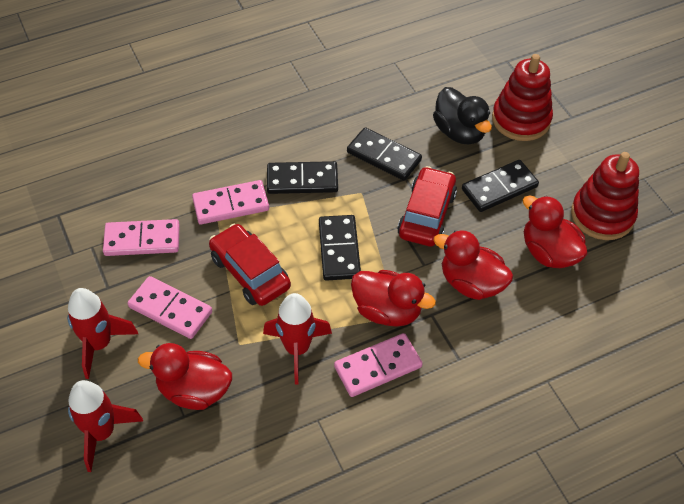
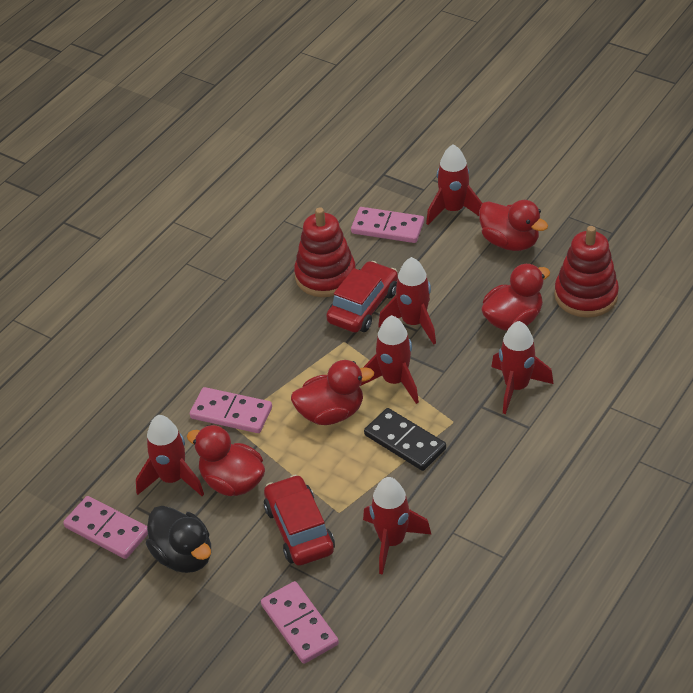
black domino: [267,161,338,194] [319,215,361,281] [347,127,422,181] [462,160,539,212] = 4 -> [364,408,446,471] = 1
red rocket: [67,288,138,379] [68,380,143,472] [263,293,332,384] = 3 -> [136,415,204,496] [360,315,419,404] [363,477,431,575] [378,257,436,345] [426,144,483,225] [491,321,554,414] = 6

